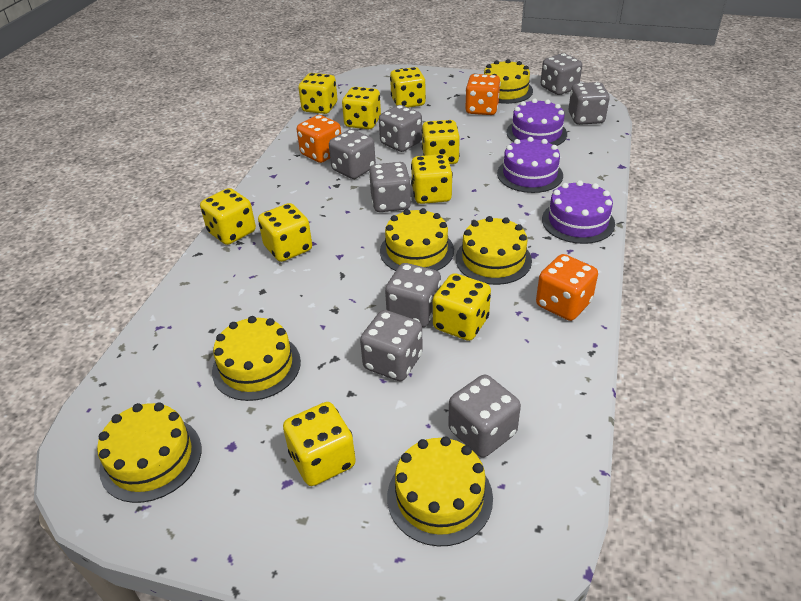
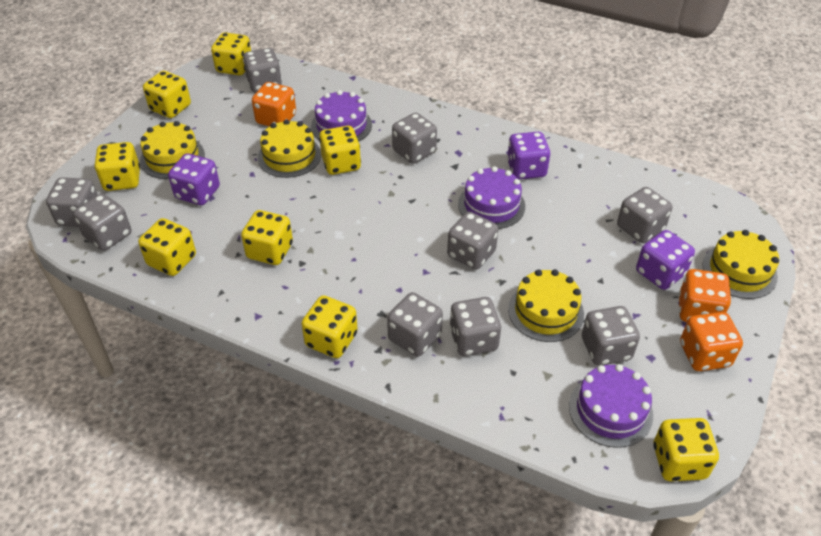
grey dice: [329,129,376,179] [360,310,423,381] [369,162,411,212] [379,105,422,152] [385,263,441,327] [448,375,521,457] [541,53,582,95] [569,82,610,125] = 8 -> [46,177,98,227] [73,194,131,251] [243,48,282,92] [387,292,443,357] [392,113,437,164] [447,212,498,270] [450,297,501,356] [582,306,640,366] [617,187,672,243] = 9
purple dice: none = 0 -> [168,153,220,205] [507,132,551,180] [636,230,695,290] = 3
yellow cake: [97,402,201,503] [212,316,301,401] [380,208,454,271] [387,436,493,546] [456,216,532,285] [484,59,533,104] = 6 -> [140,121,205,179] [258,119,321,178] [508,269,584,342] [703,230,779,299] = 4
yellow dice: [200,188,256,245] [258,203,312,262] [283,402,356,486] [298,73,338,114] [342,87,381,129] [390,67,426,108] [411,154,453,204] [422,120,460,164] [433,273,491,341] = 9 -> [94,142,140,191] [138,218,196,276] [143,71,191,118] [211,32,251,75] [241,210,293,265] [302,295,358,358] [319,126,361,175] [654,418,719,481] = 8

